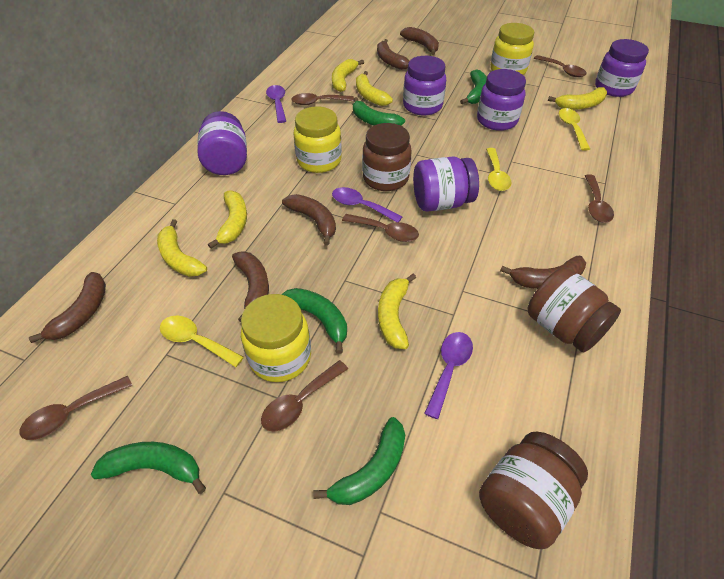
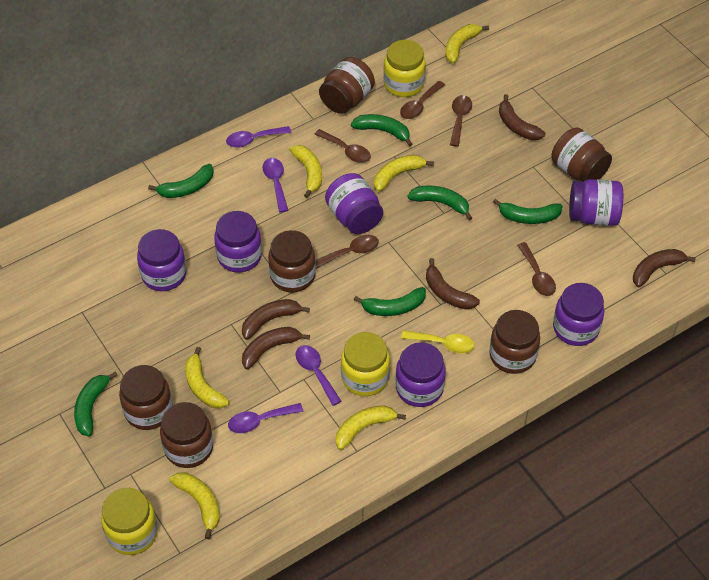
brown banana: [29,272,106,343] [232,251,269,322] [282,194,336,245] [377,39,410,70] [400,27,439,55] [500,256,586,289] = 6 -> [242,299,310,340] [242,327,310,370] [426,258,480,309] [499,94,545,140] [633,249,696,287] = 5
brown jar: [362,123,412,191] [479,432,588,549] [528,268,621,352] = 3 -> [119,365,173,430] [160,402,213,468] [268,230,316,293] [319,57,375,114] [489,310,540,374] [551,127,612,182] = 6
brown spoon: [20,376,132,440] [261,360,348,432] [291,93,354,105] [342,214,419,242] [534,55,587,77] [585,174,614,223] = 6 -> [314,129,371,163] [315,235,379,269] [400,81,445,119] [450,95,472,147] [517,242,556,296] = 5
green banana: [91,442,206,494] [281,288,347,354] [313,417,405,505] [353,97,405,126] [460,69,487,104] = 5 -> [74,371,118,436] [148,164,214,198] [351,114,412,147] [354,287,426,316] [408,186,472,220] [493,198,563,224] = 6
purple jar: [197,111,247,175] [403,56,446,116] [413,156,479,212] [477,69,526,131] [595,39,649,97] = 5 -> [137,229,186,291] [214,211,262,273] [325,173,383,234] [395,342,446,407] [553,283,604,346] [569,179,623,226] = 6
purple spoon: [266,85,286,123] [332,187,403,222] [424,332,473,419] = 3 -> [226,126,291,148] [228,403,303,433] [263,158,288,212] [295,345,341,406] = 4
yellow spoon: [160,316,244,367] [486,148,511,191] [559,108,590,151] = 3 -> [401,330,475,354] = 1

